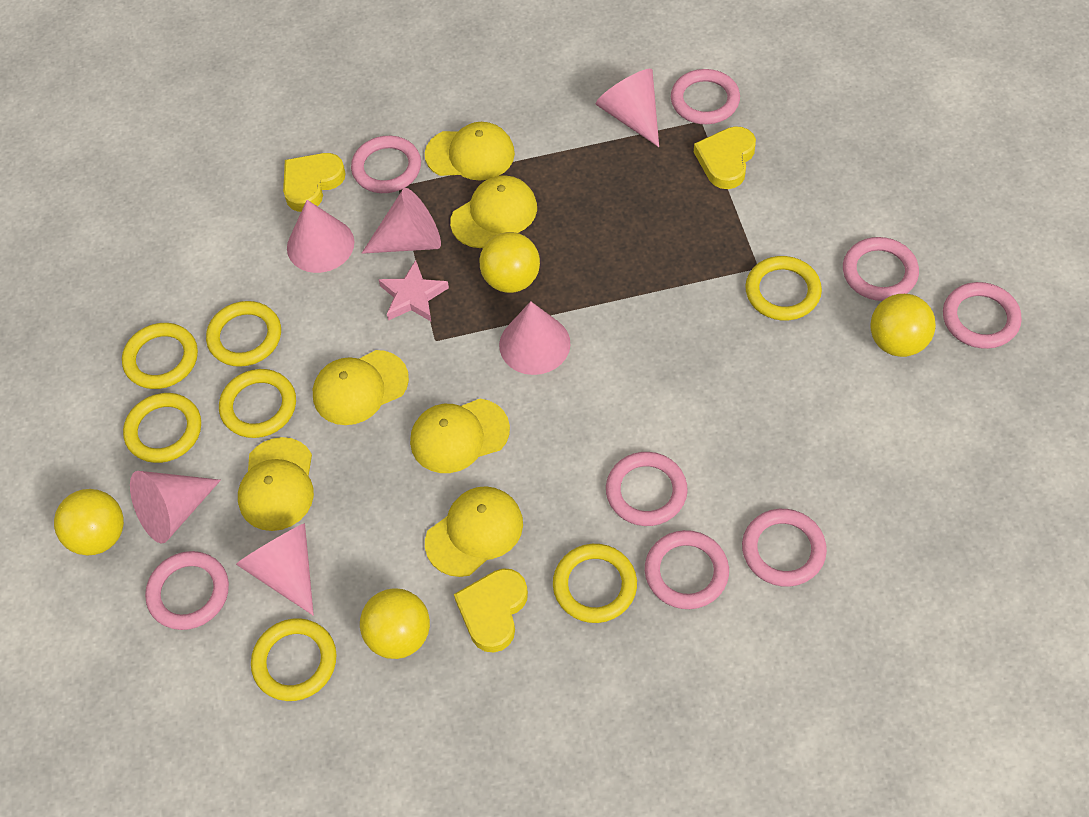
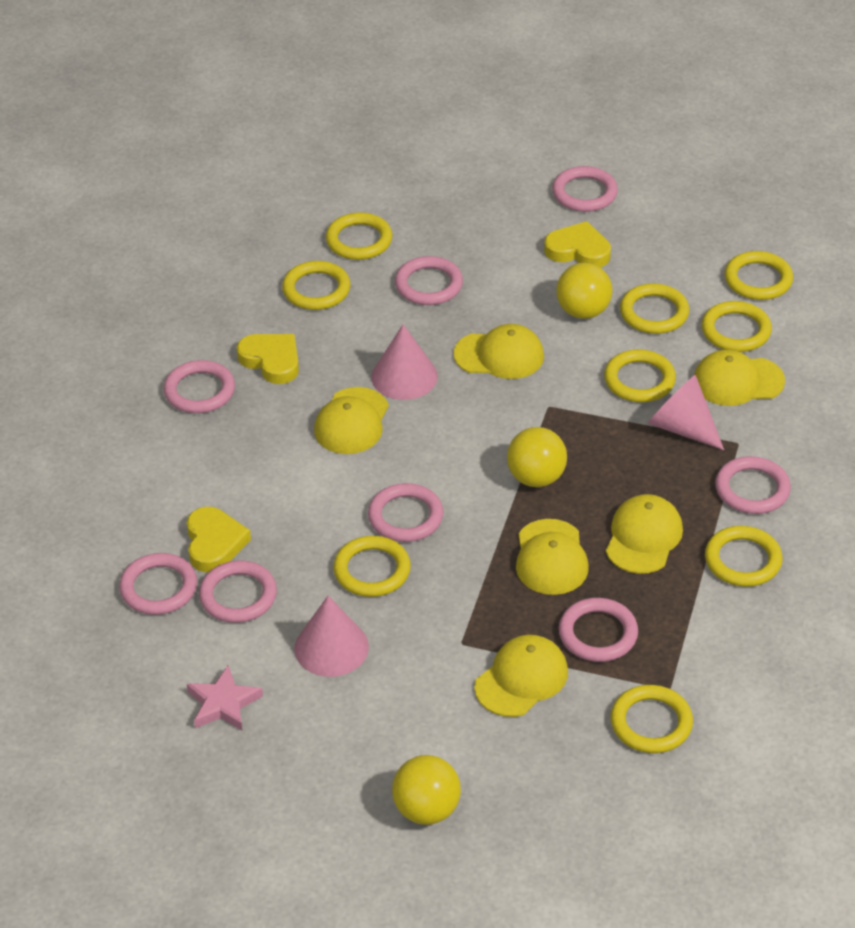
pink cone: [130,471,221,543] [236,523,314,616] [287,200,354,273] [362,188,441,254] [499,301,570,375] [596,69,659,147] = 6 -> [294,596,369,677] [371,324,438,400] [647,374,724,450] = 3
yellow ball: [54,489,124,555] [360,588,430,659] [479,232,540,293] [870,294,936,357] = 4 -> [392,755,461,825] [507,427,567,487] [556,263,612,319] = 3
yellow ring: [122,323,198,389] [123,393,201,463] [206,301,281,367] [219,369,296,438] [251,618,337,701] [553,544,637,623] [745,256,822,321] = 7 -> [282,261,351,310] [326,212,392,260] [333,536,411,597] [604,349,676,402] [610,685,693,753] [620,283,689,334] [702,301,772,352] [705,526,782,587] [725,251,793,300] = 9

